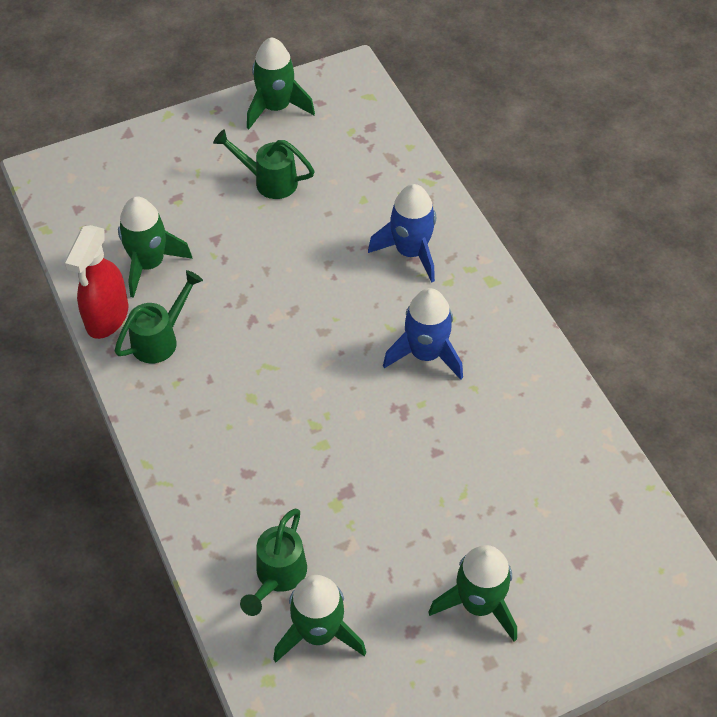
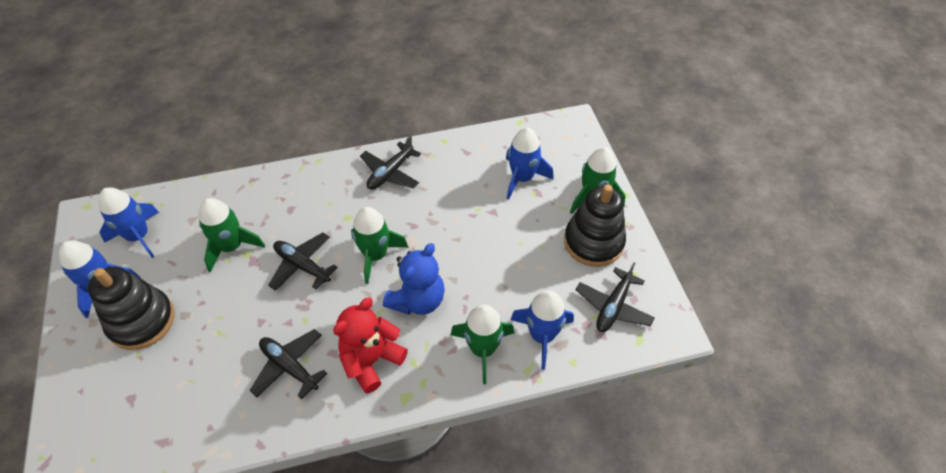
black plane: none = 0 -> [249,329,327,399] [268,232,338,291] [360,136,421,190] [576,262,655,332] = 4
black stacking toy: none = 0 -> [88,267,174,350] [564,184,626,267] = 2
blue rocket: [368,184,436,282] [383,288,463,380] = 2 -> [59,240,141,318] [99,187,159,258] [506,128,553,200] [510,290,574,370] = 4
blue teddy bear: none = 0 -> [383,243,445,315] = 1
green watering can: [115,270,203,363] [213,129,315,199] [240,508,307,616] = 3 -> none = 0
red spray bottle: [64,225,128,339] = 1 -> none = 0
red teddy bear: none = 0 -> [333,297,408,394] = 1

